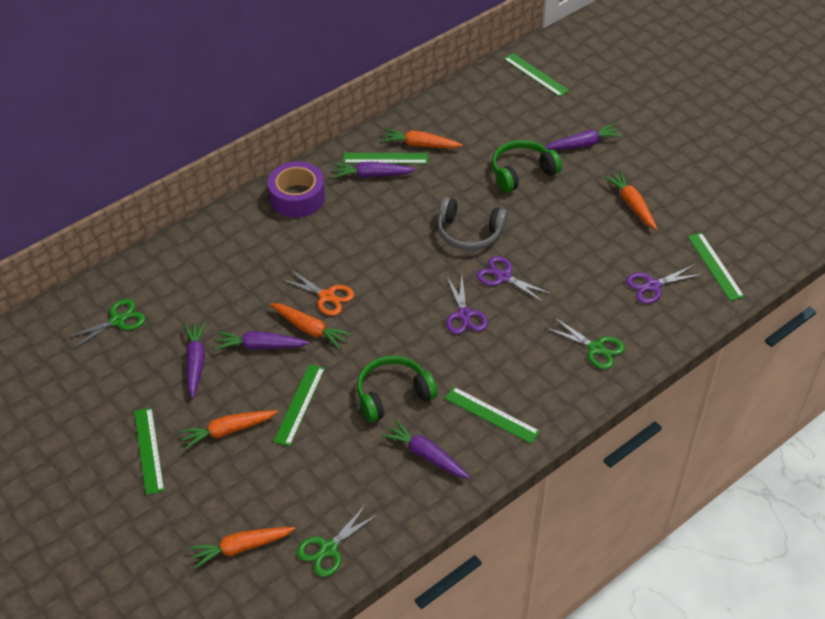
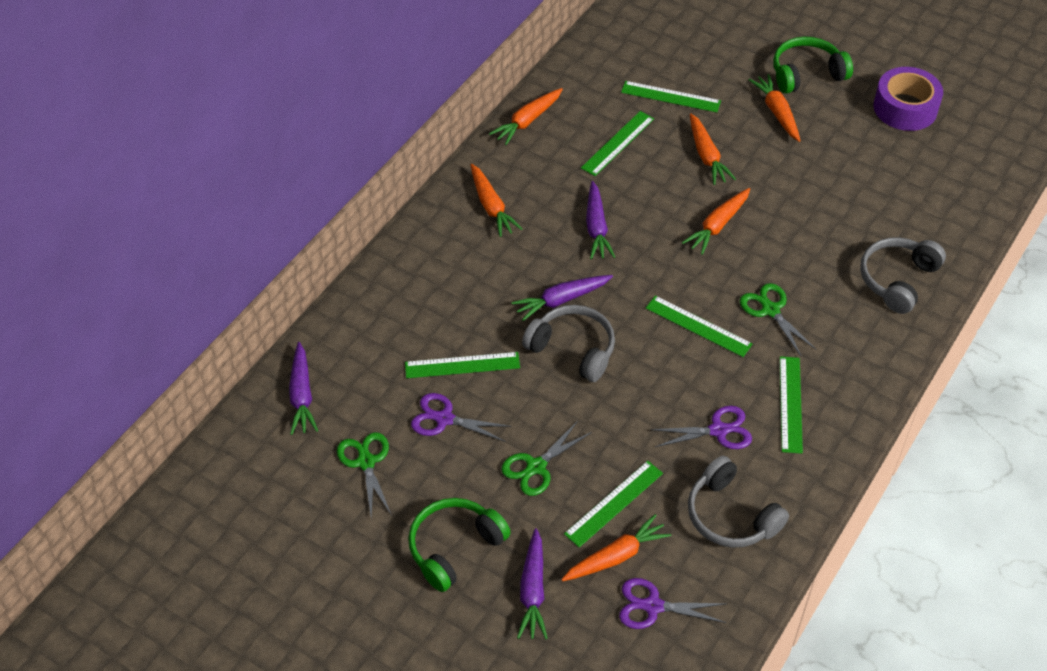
grey headphones: [437,197,508,251] = 1 -> [522,305,615,382] [688,456,789,548] [860,237,946,314] = 3
orange carrot: [179,410,278,450] [189,527,295,569] [270,303,352,349] [381,128,463,148] [604,171,657,230] = 5 -> [471,164,522,237] [489,88,563,145] [561,514,671,581] [682,188,750,255] [690,113,736,185] [749,74,801,142] = 6
orange scissors: [280,269,354,316] = 1 -> none = 0
purple carrot: [184,322,206,398] [215,332,310,350] [333,162,416,178] [382,419,470,478] [545,123,622,150] = 5 -> [289,342,318,435] [512,275,613,321] [517,528,548,639] [586,181,615,259] = 4

